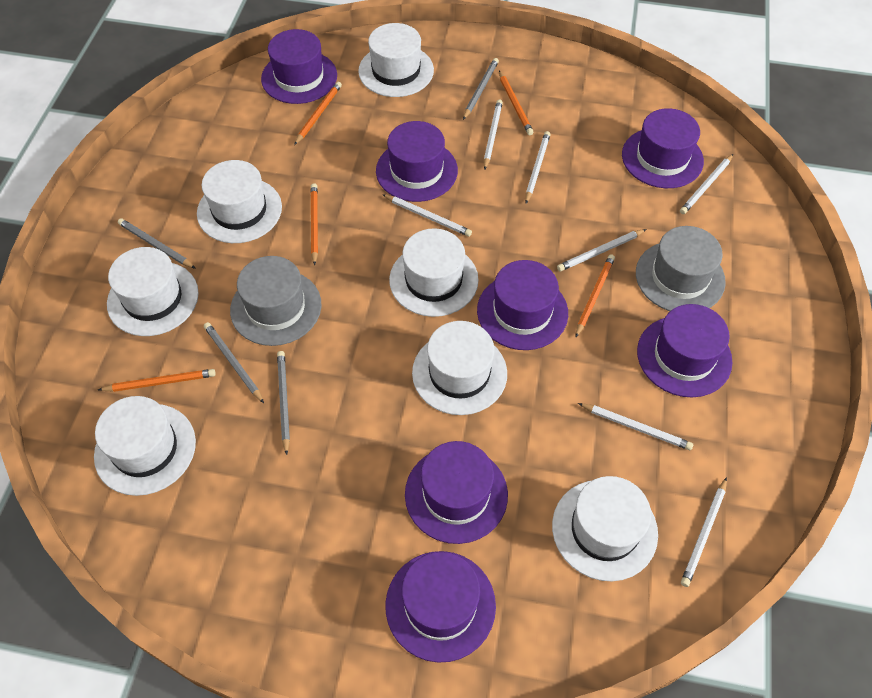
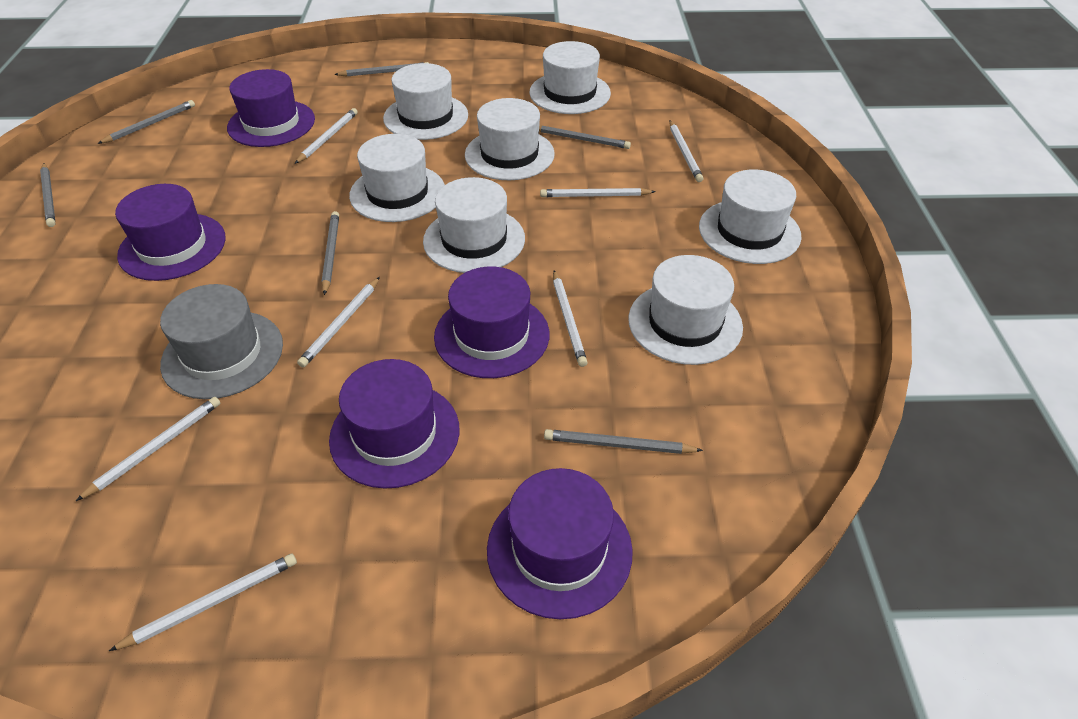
grey hat: [230,256,322,346] [636,226,726,311] = 2 -> [160,284,283,399] = 1
grey pencil: [118,218,196,269] [204,322,264,403] [277,351,290,455] [463,58,499,120] = 4 -> [40,163,55,227] [97,100,195,144] [322,211,339,295] [334,62,429,76] [539,125,631,149] [544,429,703,454] = 6
orange pencil: [98,369,216,392] [294,82,342,145] [310,183,318,266] [499,71,534,135] [575,254,615,338] = 5 -> none = 0
purple hat: [261,29,337,104] [376,121,458,202] [385,551,496,663] [405,441,508,544] [477,260,568,350] [622,108,704,188] [637,304,732,397] = 7 -> [115,184,226,281] [227,69,315,147] [329,359,459,489] [434,267,549,378] [487,468,633,619] = 5

